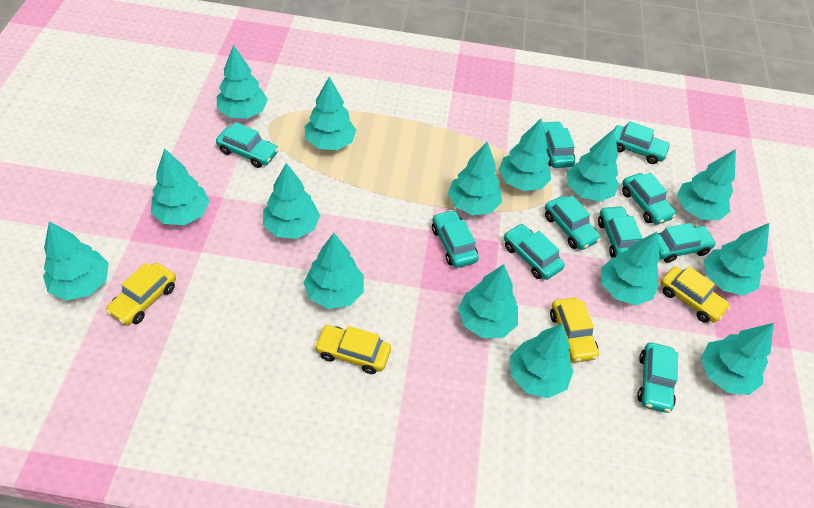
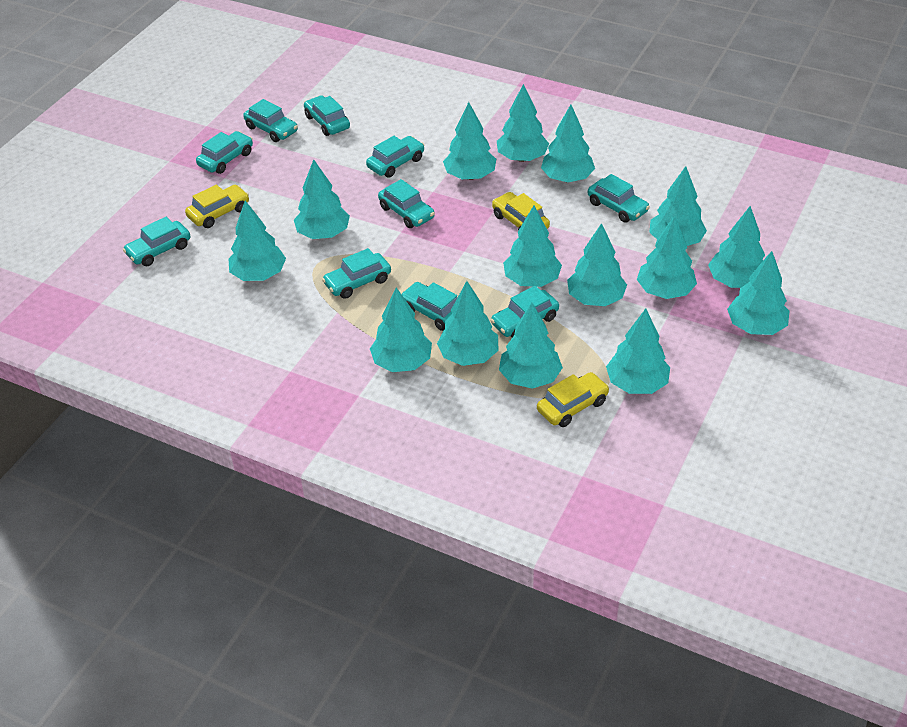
yellow car: [106,262,176,325] [314,325,391,374] [550,297,599,363] [660,266,730,323] = 4 -> [185,184,249,228] [492,192,550,231] [537,372,610,427] = 3

